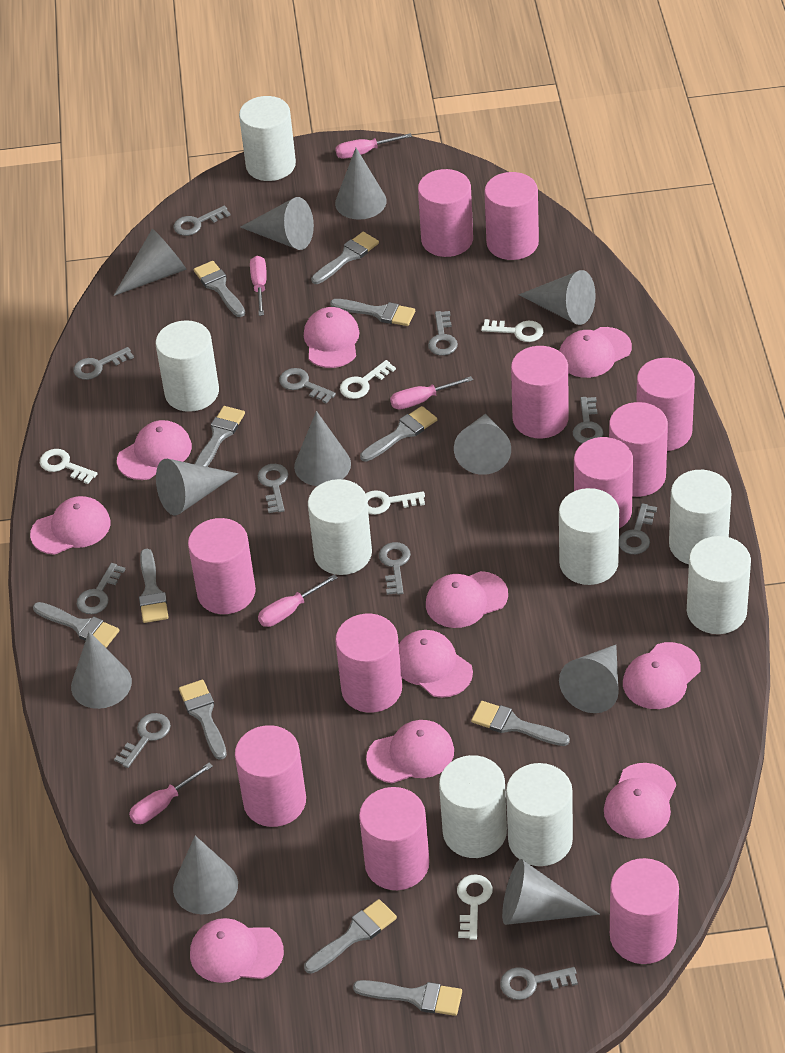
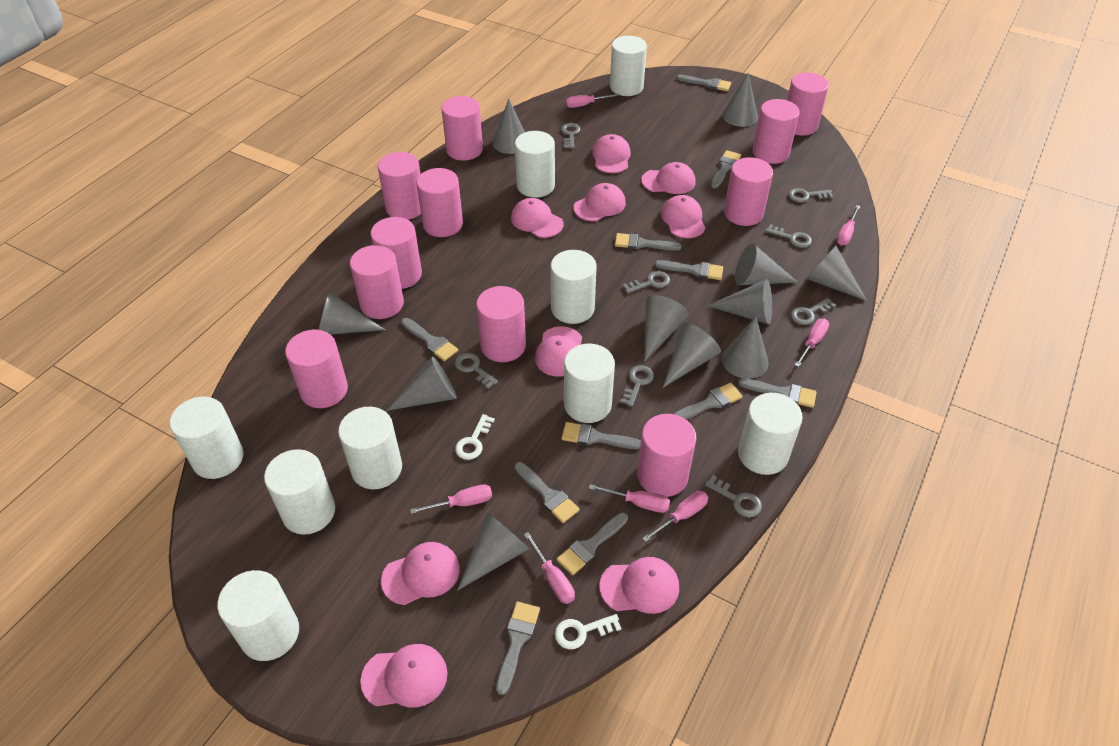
grey key: [73,347,134,380] [77,563,126,614] [114,713,171,768] [174,206,230,236] [258,464,289,513] [279,368,336,404] [379,542,411,595] [428,311,458,356] [500,967,578,1000] [573,397,603,444] [619,503,657,554] = 11 -> [455,353,498,389] [561,123,580,149] [620,365,654,407] [623,271,670,293] [705,475,762,517] [765,224,812,248] [788,188,833,202] [790,298,836,325] = 8
pink cap: [30,496,111,555] [117,420,192,480] [190,918,284,983] [304,307,360,368] [366,720,454,783] [399,630,473,698] [426,571,508,628] [559,327,632,378] [604,763,676,839] [623,642,701,709] = 10 -> [360,644,448,708] [381,542,460,605] [511,198,564,238] [535,326,582,377] [574,183,626,221] [592,134,631,173] [599,557,679,614] [641,162,695,194] [661,195,705,238] = 9
pink screwdriver: [129,763,213,824] [250,256,267,316] [258,574,337,627] [335,133,412,159] [390,376,473,410] = 5 -> [410,484,492,514] [524,532,575,604] [565,94,618,108] [589,484,670,513] [642,491,709,542] [795,319,829,367] [837,205,861,245] = 7
white cylinder: [156,320,219,412] [239,96,296,181] [308,479,372,575] [439,755,507,858] [506,763,573,866] [559,488,619,585] [669,470,731,564] [687,536,751,634] = 8 -> [169,397,244,479] [217,570,299,661] [264,449,335,535] [338,407,402,489] [515,131,555,198] [551,250,596,324] [564,343,615,423] [610,36,647,96] [738,393,803,475] = 9
white key: [40,449,98,484] [340,360,396,399] [365,490,425,515] [457,874,493,940] [481,319,544,342] = 5 -> [455,414,495,460] [555,614,621,649] = 2

